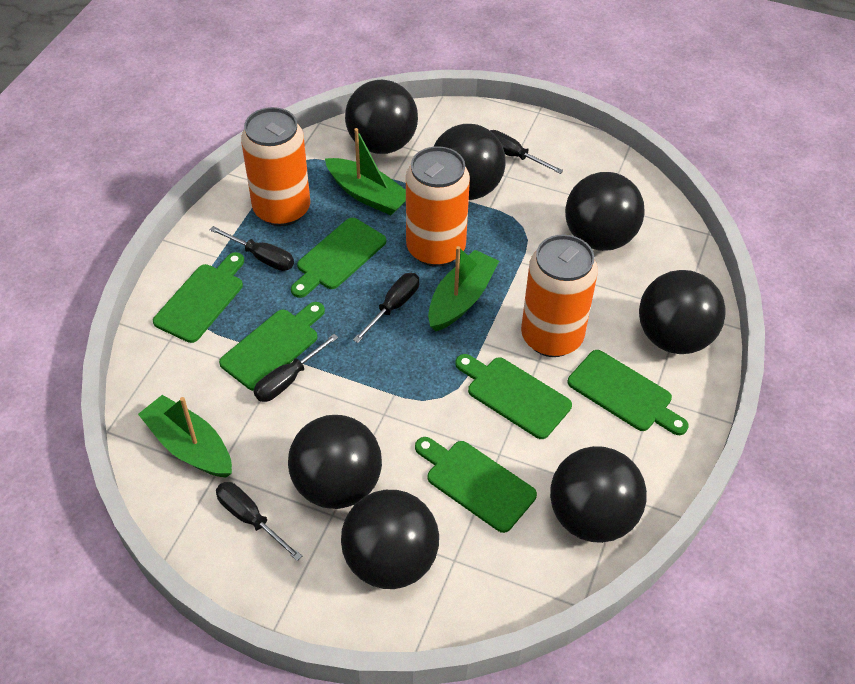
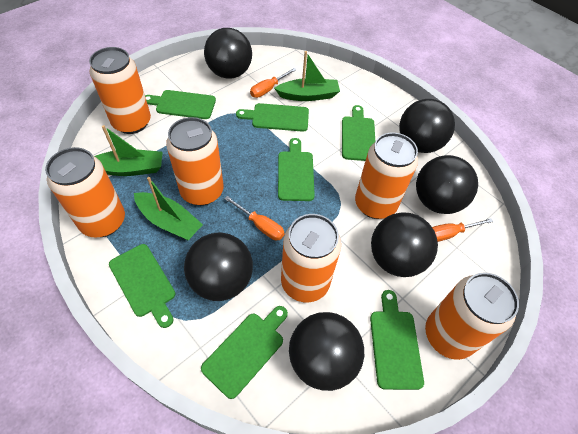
black ball: [288,415,382,509] [341,490,439,589] [345,80,418,154] [433,124,506,200] [550,446,647,543] [565,172,645,251] [639,270,726,354] = 7 -> [184,232,253,301] [204,28,252,79] [289,312,364,391] [371,212,438,277] [399,99,455,153] [416,155,478,214] = 6
black screwdriver: [210,226,294,271] [216,482,302,561] [254,334,338,402] [353,273,419,343] [490,130,564,174] = 5 -> none = 0
green cutting board: [153,252,244,343] [219,302,325,391] [291,218,386,298] [415,437,537,533] [455,354,572,439] [568,350,689,435] = 6 -> [109,244,176,328] [145,90,216,119] [201,306,288,399] [236,103,309,132] [278,138,315,201] [342,105,375,161] [370,290,424,390] = 7
orange can: [241,107,310,226] [406,146,470,267] [521,235,598,357] = 3 -> [45,147,125,237] [89,47,151,134] [166,117,223,206] [281,214,341,302] [355,132,418,219] [425,272,519,360] = 6
orange screwdriver: none = 0 -> [224,196,284,240] [250,68,297,98] [432,218,494,242] = 3

